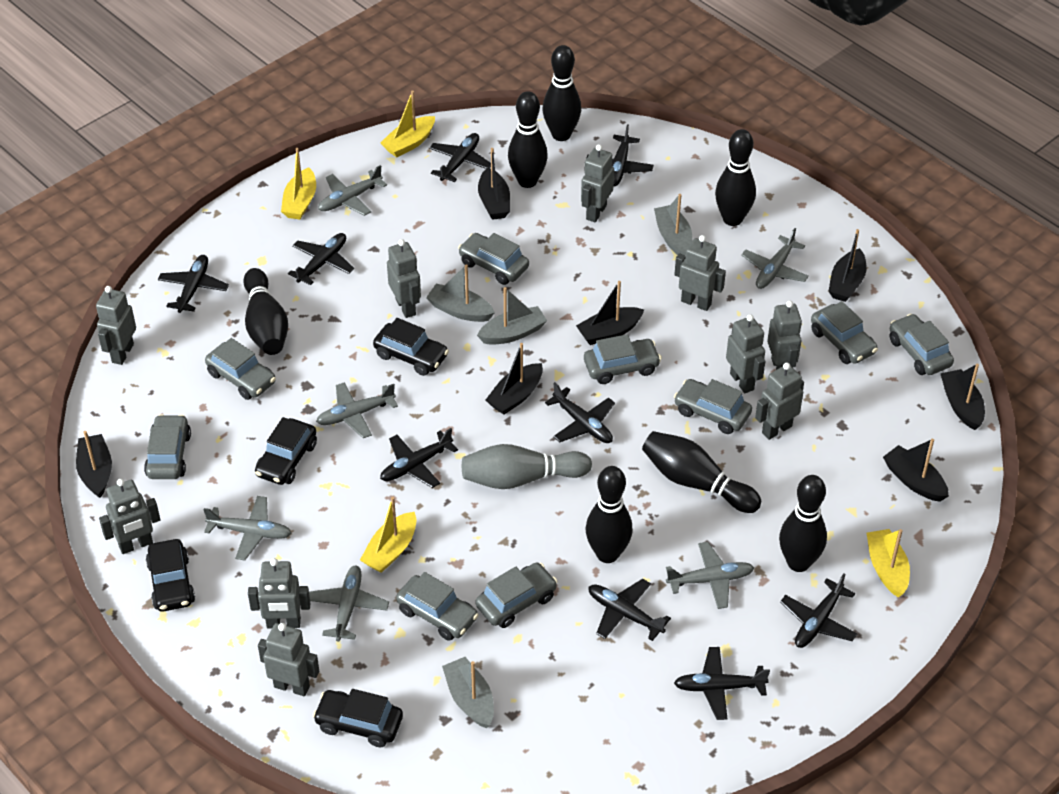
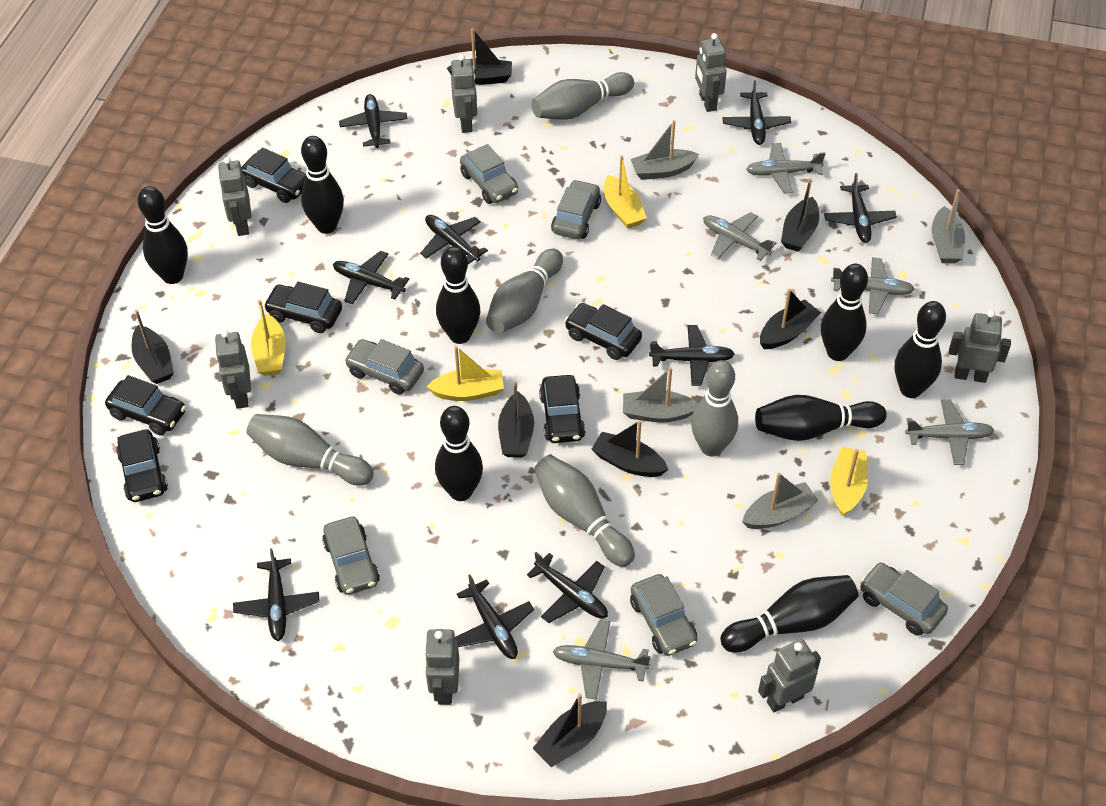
black bowling pin: [243,268,288,355] [508,91,548,188] [542,45,581,141] [586,466,633,563] [642,431,761,513] [715,129,756,226] [779,475,827,572] = 7 -> [137,186,188,284] [301,136,344,234] [435,406,483,501] [436,246,480,344] [720,575,859,652] [755,395,886,441] [821,264,868,361] [895,301,946,398] = 8
black car: [146,539,195,612] [255,417,317,485] [313,689,403,747] [373,318,449,376] = 4 -> [105,375,186,435] [116,429,168,502] [241,148,306,203] [263,282,342,333] [539,375,585,443] [564,303,642,360] = 6
grey bowling pin: [462,444,592,489] = 1 -> [246,414,374,486] [486,249,563,333] [531,72,634,120] [534,455,635,567] [691,360,738,457] = 5
grey car: [144,414,191,479] [205,338,276,400] [396,572,479,641] [458,233,529,285] [475,562,558,628] [584,334,661,384] [674,379,752,434] [811,301,878,364] [890,314,954,375] = 9 -> [322,517,380,595] [344,339,424,395] [460,144,518,204] [551,179,601,239] [630,574,697,656] [860,562,948,636] = 6
grey plane: [203,496,292,560] [309,565,389,642] [316,382,398,438] [318,165,387,216] [666,542,754,609] [741,228,809,289] = 6 -> [553,620,651,700] [703,212,776,261] [746,143,825,194] [831,257,915,314] [905,400,994,465] = 5
grey robot: [96,286,136,365] [99,479,160,554] [248,558,310,628] [258,623,319,696] [387,239,421,318] [581,144,614,222] [674,235,726,311] [726,314,765,393] [755,363,804,440] [767,301,802,370] = 10 -> [215,330,251,409] [218,157,251,236] [424,629,459,705] [451,54,477,133] [695,33,727,112] [758,639,821,712] [949,310,1011,383] = 7

